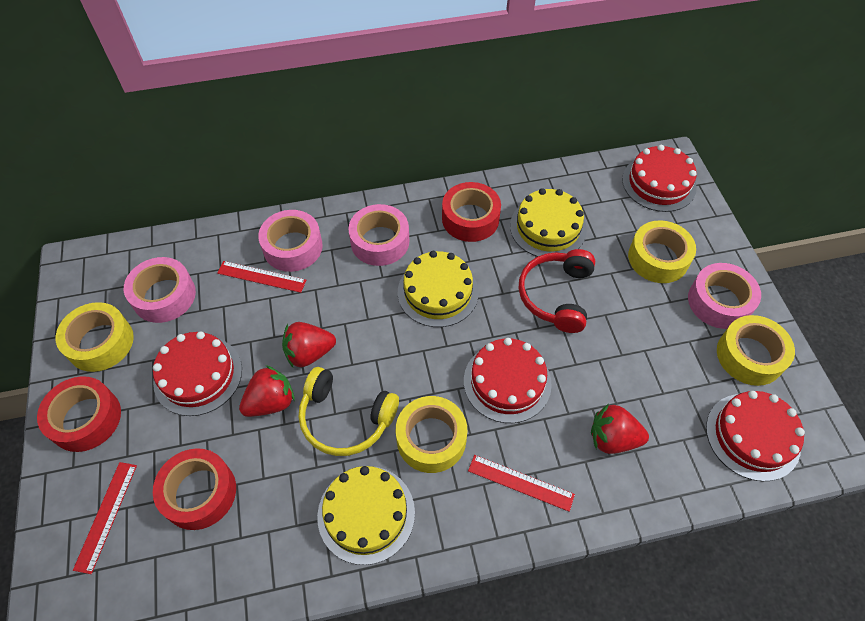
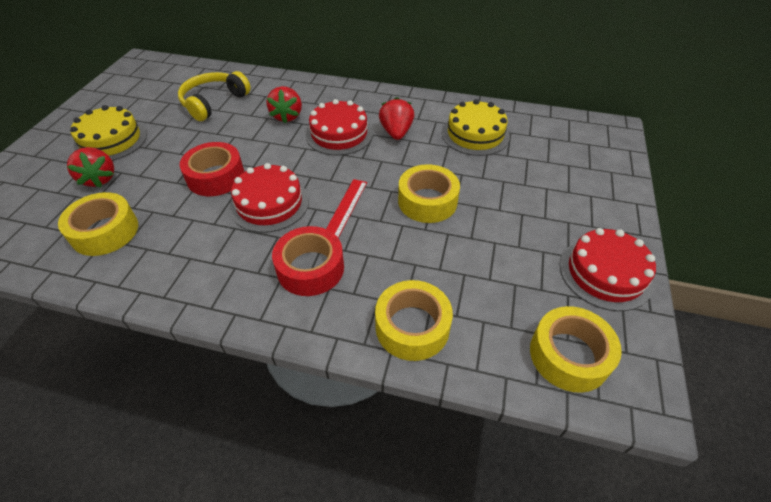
pink tape: [124,257,196,323] [258,210,323,272] [348,204,409,266] [688,263,761,329] = 4 -> none = 0
red cake: [153,331,242,416] [464,338,552,423] [622,145,697,212] [706,391,805,481] = 4 -> [229,163,309,233] [305,99,373,156] [560,228,656,311] = 3
red headphones: [519,249,595,333] = 1 -> none = 0
red ruler: [73,462,137,574] [217,261,306,293] [468,455,575,512] = 3 -> [326,179,367,238] = 1
red tape: [37,376,121,452] [153,448,236,530] [442,182,501,242] = 3 -> [180,142,245,196] [272,226,344,296] = 2
yellow cake: [317,466,415,565] [398,251,479,327] [510,188,587,257] = 3 -> [70,105,147,161] [442,99,510,156] = 2

